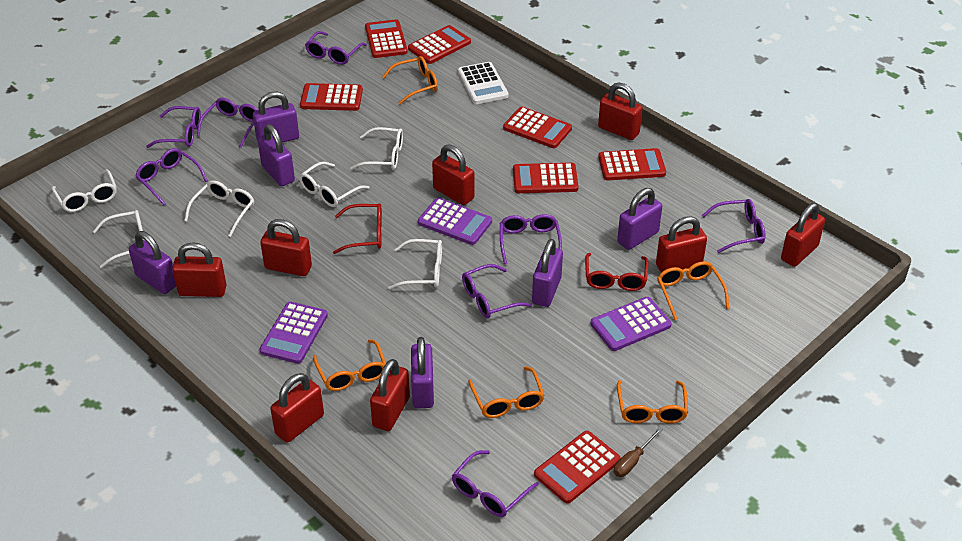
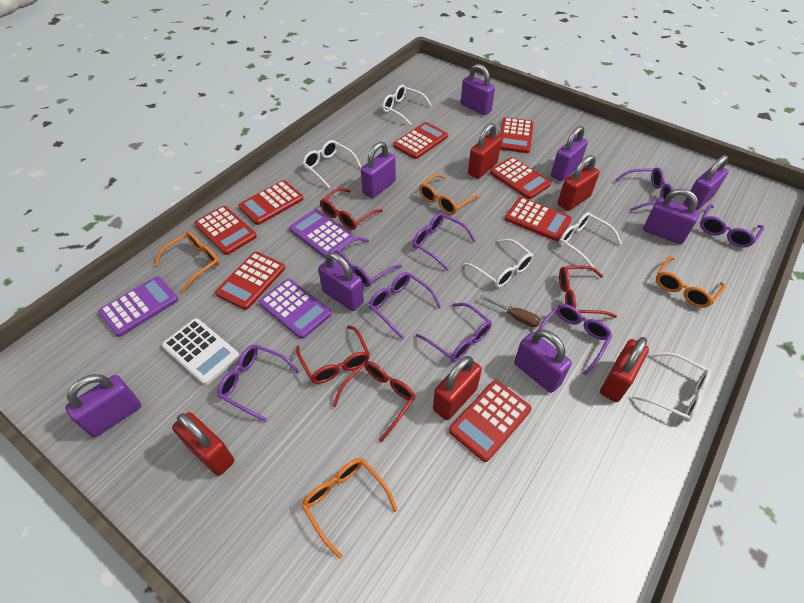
orange glasses: [313,340,386,391] [382,56,438,105] [468,366,545,418] [617,381,688,424] [657,261,729,320] = 5 -> [154,232,219,293] [302,458,397,559] [419,174,480,215] [656,256,726,308] = 4
purple padlock: [129,231,176,294] [253,92,299,143] [258,124,295,186] [411,337,434,408] [532,239,563,307] [617,188,662,250] = 6 -> [65,374,141,437] [318,252,364,311] [361,142,396,198] [461,64,495,115] [514,329,572,393] [551,126,588,181] [643,189,700,244] [684,155,729,210] = 8
red calculator: [300,83,363,111] [365,19,408,58] [408,25,471,64] [503,107,572,148] [513,163,579,193] [534,431,621,504] [598,148,666,181] = 7 -> [194,206,257,255] [215,252,285,310] [238,180,303,225] [393,122,448,159] [449,380,531,462] [490,157,551,199] [500,117,533,153] [505,197,572,241] = 8
red glasses: [333,203,382,254] [585,253,648,291] = 2 -> [296,325,370,384] [320,188,383,230] [333,361,416,442] [559,266,617,318] = 4
red padlock: [172,242,227,297] [260,219,312,276] [270,373,324,443] [370,359,410,431] [432,145,475,205] [598,83,643,140] [656,216,707,273] [781,203,825,267] = 8 -> [172,412,234,476] [433,356,482,420] [468,123,502,179] [558,155,600,211] [600,337,649,402] = 5
white glasses: [51,169,117,212] [93,210,144,268] [184,180,254,237] [299,162,369,207] [350,127,403,170] [388,239,442,290] = 6 -> [302,140,362,188] [382,85,432,125] [464,239,534,288] [559,212,622,268] [632,352,711,422] = 5

